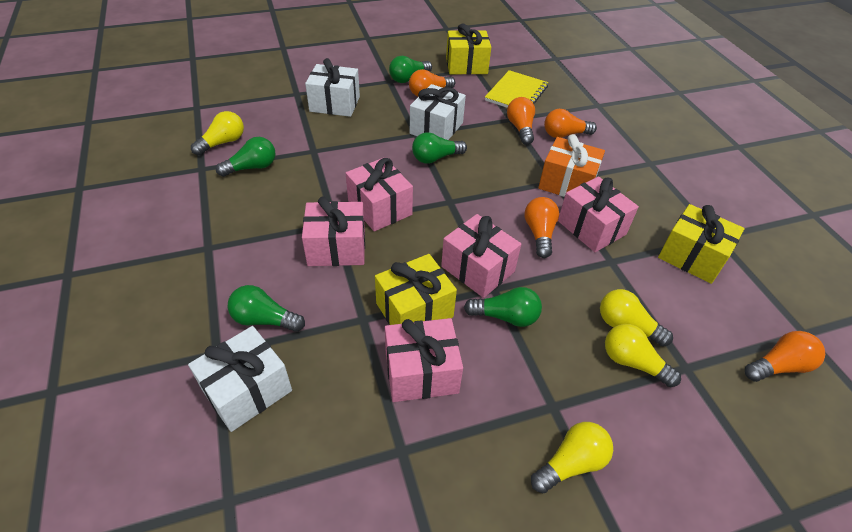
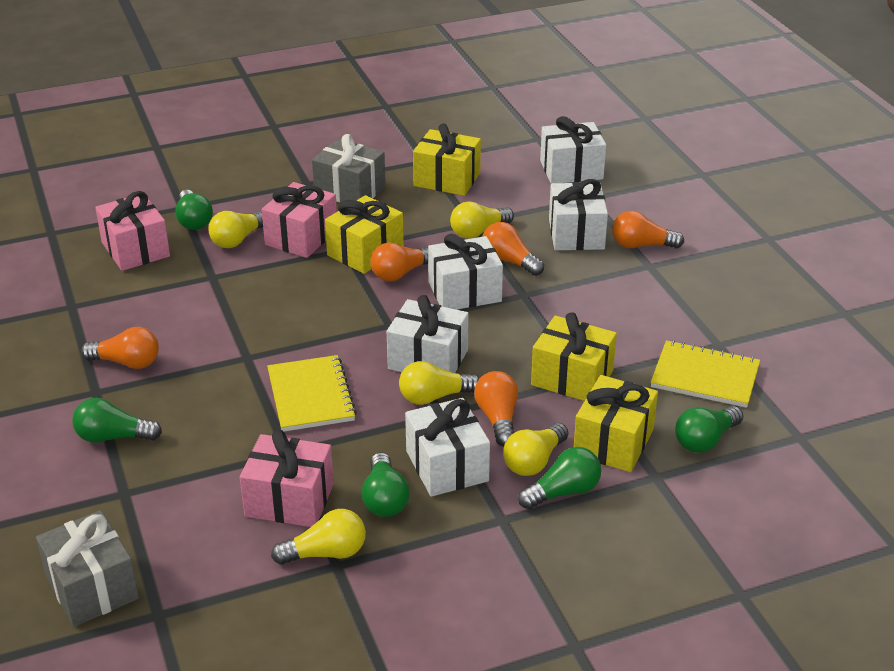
grey gift: none = 0 -> [36,510,139,627] [312,134,386,202] = 2
orange gift: [538,134,605,197] = 1 -> none = 0
pink gift: [302,196,365,266] [346,157,413,231] [385,318,463,402] [441,214,521,298] [558,177,639,252] = 5 -> [95,191,170,271] [240,430,334,527] [261,182,337,258] = 3
white gift: [188,326,292,432] [305,58,360,117] [410,84,466,140] = 3 -> [387,295,469,373] [405,398,490,497] [428,234,503,310] [540,116,606,184] [549,179,608,250] = 5
yellow gift: [375,254,457,325] [446,23,491,75] [658,204,745,284] = 3 -> [325,195,404,274] [413,123,481,196] [531,312,617,401] [574,375,658,472] = 4
yellow light bulb: [191,111,244,155] [531,422,613,493] [600,289,673,347] [605,324,681,387] = 4 -> [208,211,263,248] [271,509,366,565] [399,361,479,405] [450,201,514,239] [503,423,568,476] = 5
yellow notebook: [485,70,548,108] = 1 -> [267,355,357,432] [651,340,760,408] = 2

